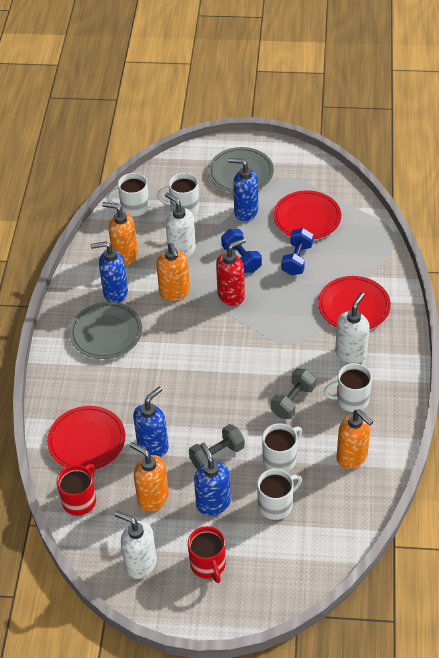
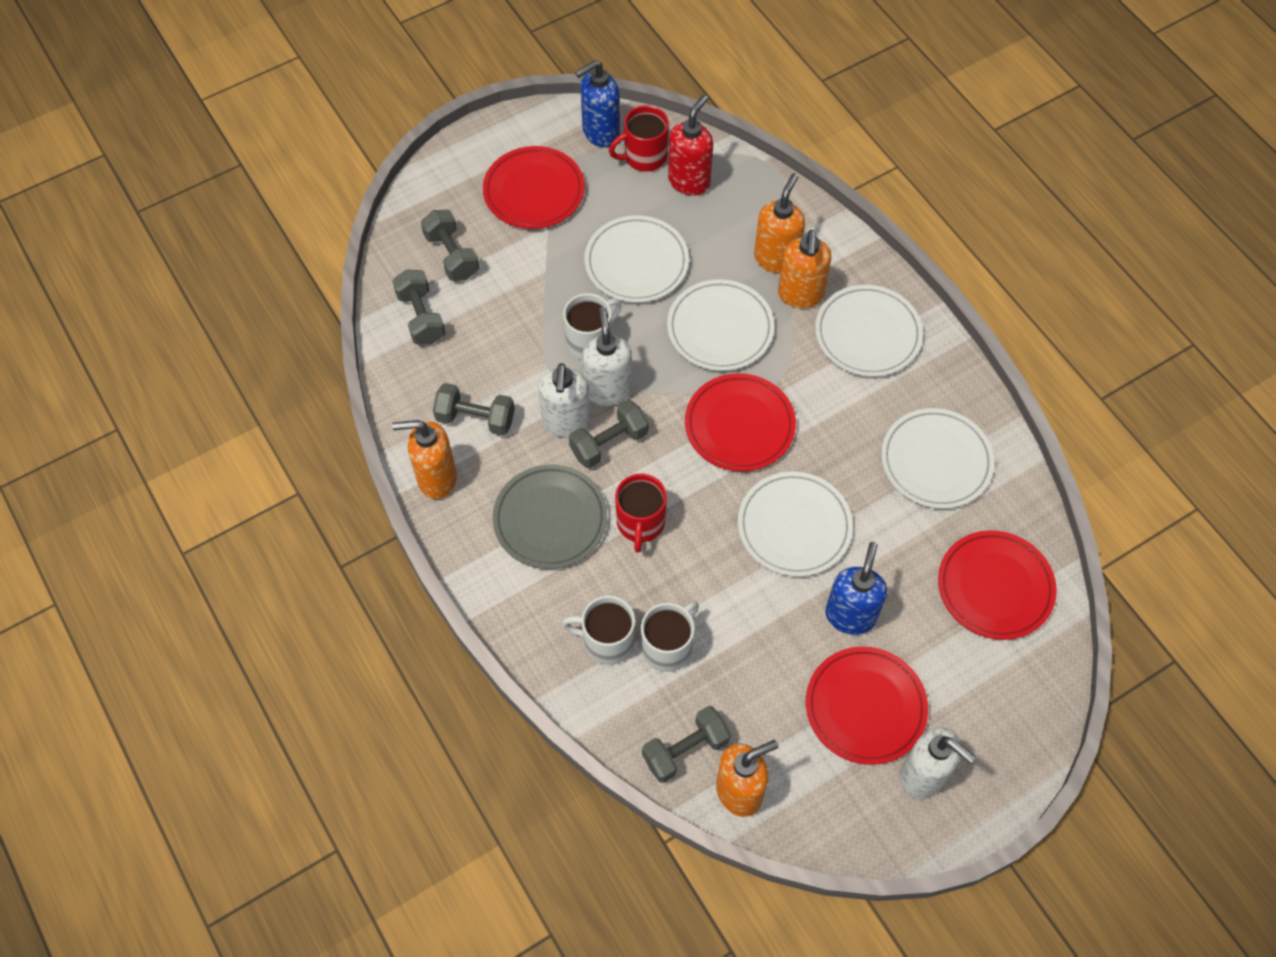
blue dumbbell: [221,229,262,273] [282,228,313,276] = 2 -> none = 0
blue soap dispenser: [90,241,128,303] [133,386,168,457] [194,442,231,516] [228,158,258,221] = 4 -> [575,60,620,147] [825,542,887,635] = 2
grey dumbbell: [189,424,245,469] [271,368,316,419] = 2 -> [392,270,445,344] [421,210,479,281] [433,383,515,436] [569,400,649,468] [642,706,731,783] = 5
grey plate: [69,302,142,359] [208,147,274,193] = 2 -> [493,464,607,569] = 1
red plate: [47,406,126,471] [273,190,341,240] [318,276,391,329] = 3 -> [483,146,585,229] [685,373,796,471] [806,646,928,765] [938,530,1057,640] = 4
white mug: [107,173,149,216] [157,173,199,214] [257,469,302,520] [262,423,302,472] [324,363,372,412] = 5 -> [562,596,635,665] [563,293,622,360] [641,601,699,672] = 3
white plate: none = 0 -> [584,215,689,303] [667,279,774,371] [738,472,853,577] [815,285,923,377] [881,408,994,509] = 5

